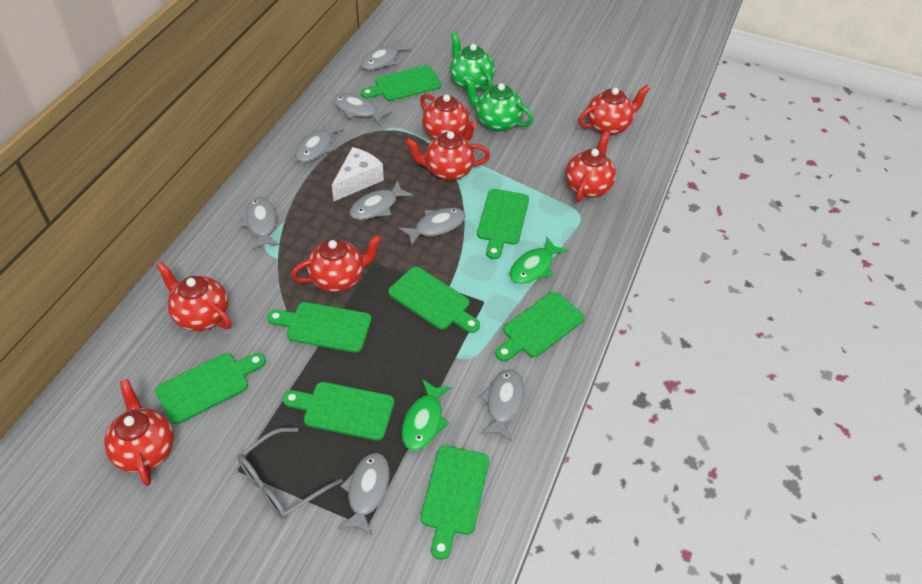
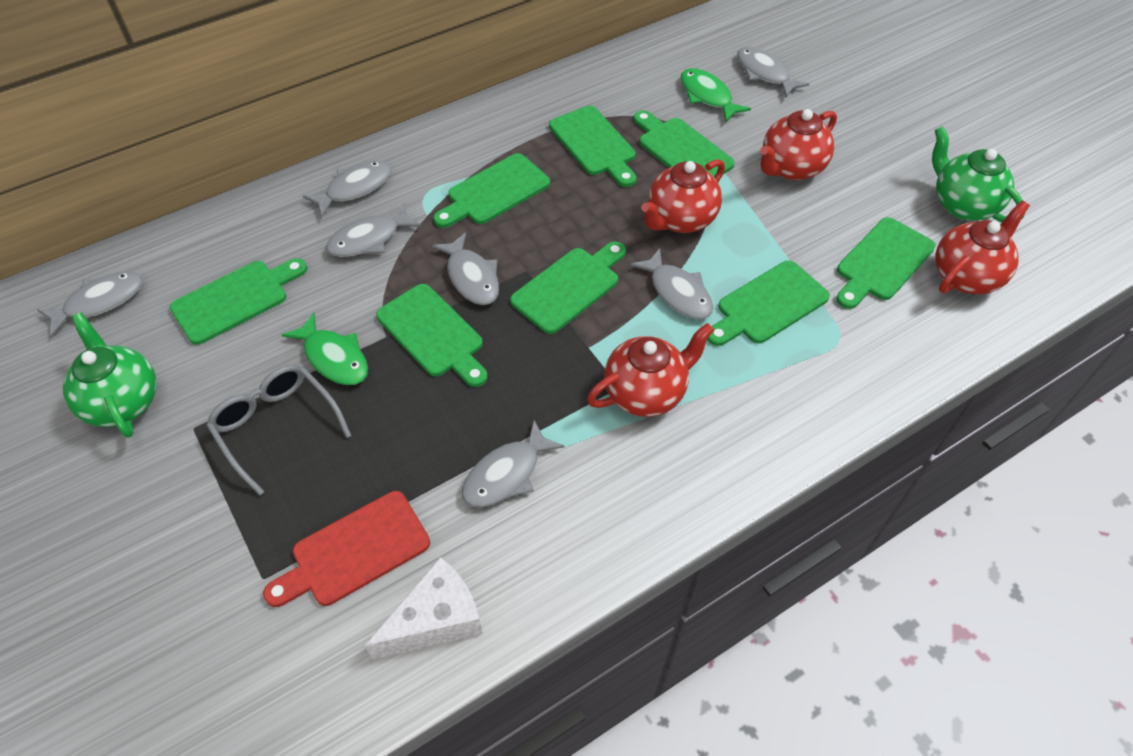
grey fish: [240,197,280,250] [295,120,345,162] [333,93,392,126] [338,453,389,536] [350,181,413,220] [361,39,412,70] [399,208,466,246] [479,369,524,441] = 8 -> [38,272,143,337] [303,161,392,217] [326,203,422,257] [432,232,499,305] [462,420,565,507] [630,248,713,319] [737,47,809,98] = 7
red cutting board: none = 0 -> [263,491,430,607] = 1
red teapot: [104,379,174,486] [156,262,232,331] [291,234,382,292] [405,131,490,181] [420,94,477,141] [565,131,616,202] [578,85,650,136] = 7 -> [587,323,714,417] [641,159,725,233] [760,109,837,180] [935,201,1030,294] = 4

